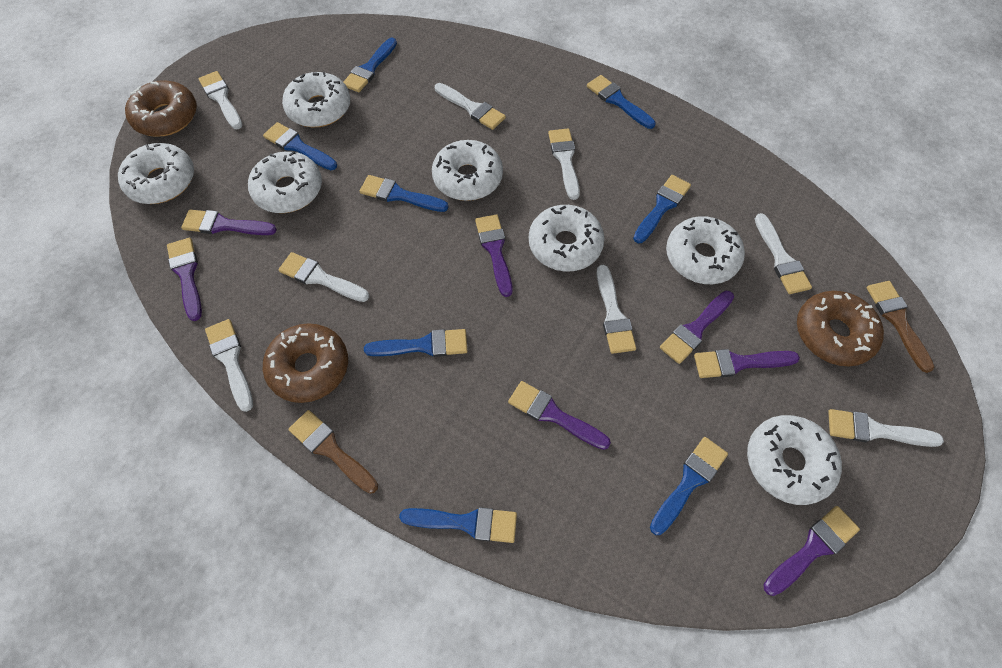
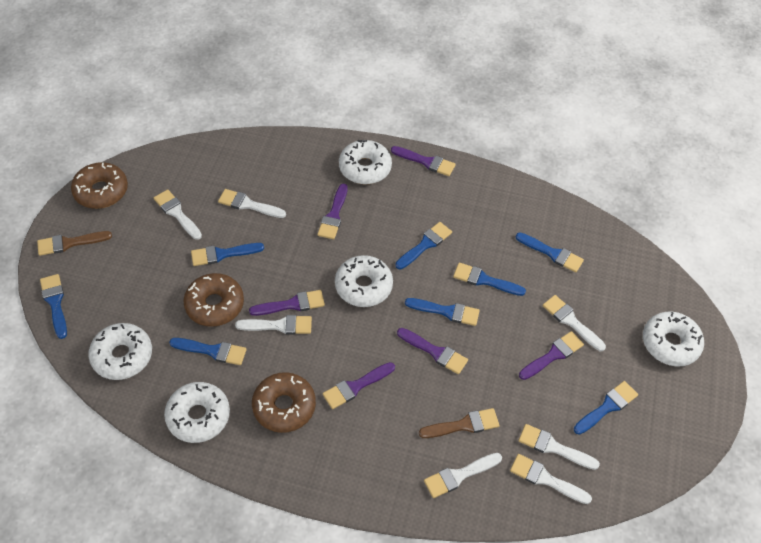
purple brush: [167,238,202,321] [181,210,277,235] [475,214,512,297] [508,381,611,450] [660,291,734,364] [694,349,800,378] [763,506,860,596] = 7 -> [249,290,325,316] [317,184,348,239] [323,362,395,409] [391,146,456,176] [397,328,468,374] [519,331,584,380] = 6
white brush: [198,71,243,129] [205,319,253,412] [278,252,369,302] [435,83,506,130] [548,129,580,200] [597,265,636,354] [755,213,812,294] [828,409,944,447] = 8 -> [154,189,202,240] [218,189,286,218] [235,315,312,334] [424,453,502,498] [510,454,592,504] [519,424,600,470] [543,295,606,351] = 7
white donut: [118,143,194,204] [248,151,322,213] [282,72,350,127] [432,140,503,201] [529,205,604,272] [666,216,745,284] [747,415,842,505] = 7 -> [88,323,152,380] [164,382,230,443] [335,255,393,307] [339,140,392,184] [643,312,704,366] = 5

